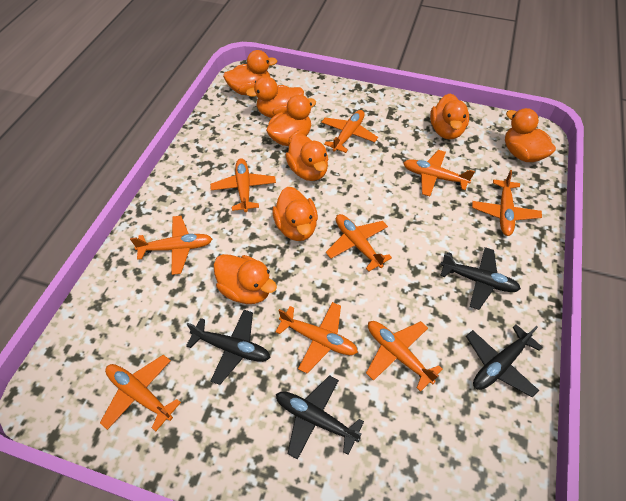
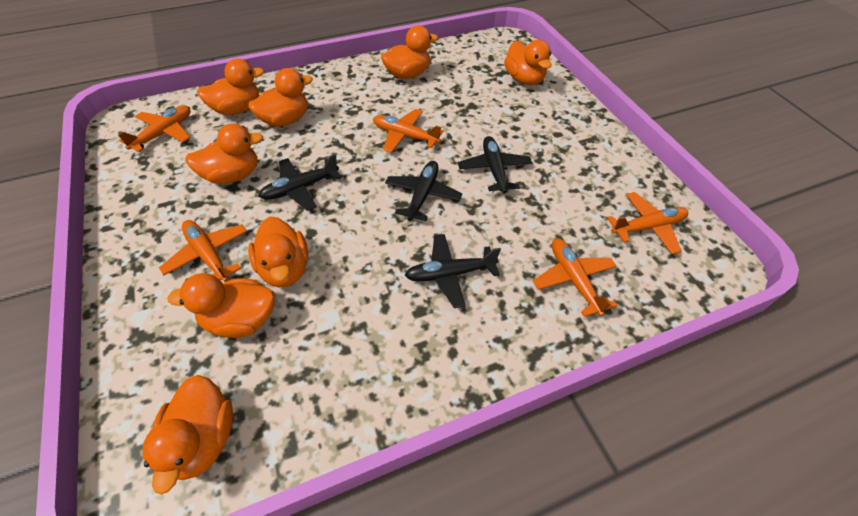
orange plane: [100,355,181,431] [130,216,212,275] [210,158,276,212] [275,302,358,373] [321,110,378,153] [326,214,392,272] [366,321,442,392] [404,150,475,196] [472,170,542,236] = 9 -> [118,105,191,152] [159,220,247,282] [373,109,443,153] [533,238,617,317] [607,192,688,254] = 5

